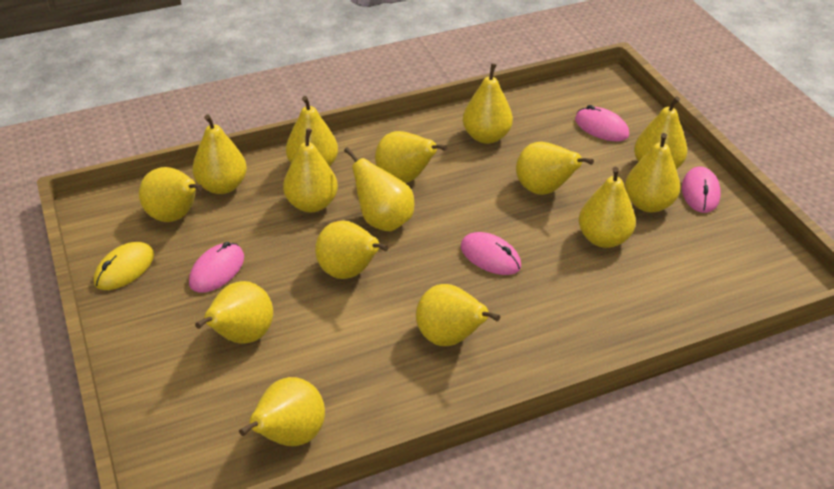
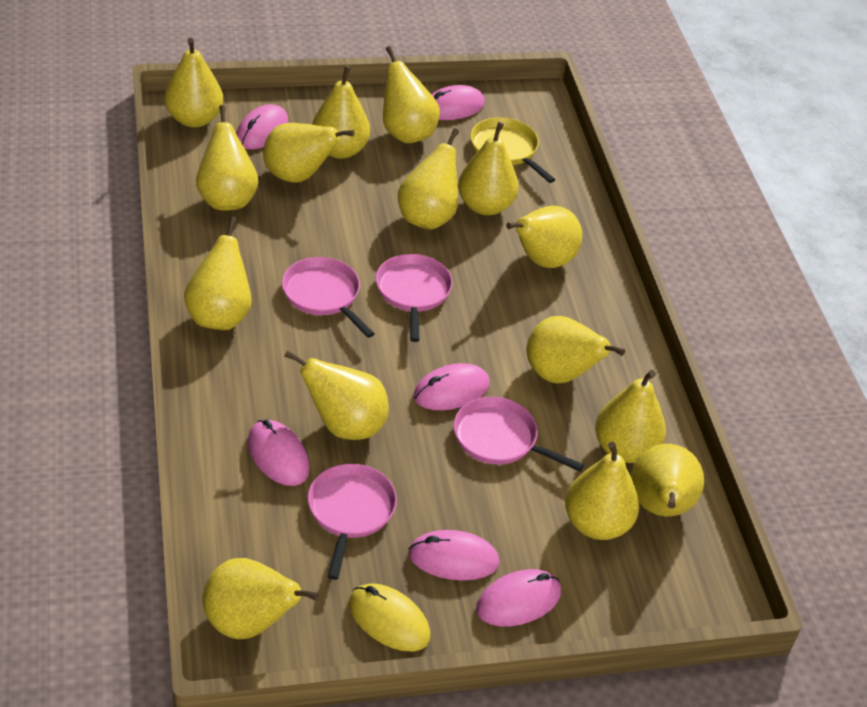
pink mouse: [189,242,244,293] [461,232,521,275] [575,105,629,141] [682,167,721,213] = 4 -> [236,104,289,149] [247,420,310,486] [409,530,500,581] [413,363,490,410] [431,85,485,120] [476,569,561,627] = 6
pink pan: none = 0 -> [282,257,375,338] [308,464,397,580] [376,254,453,342] [454,397,584,472] = 4
yellow pan: none = 0 -> [470,117,555,183] = 1

